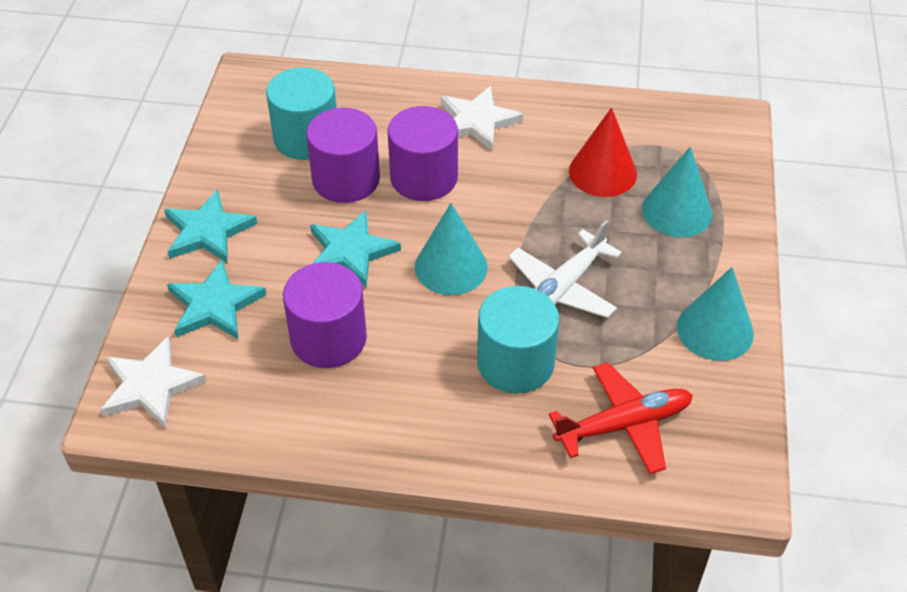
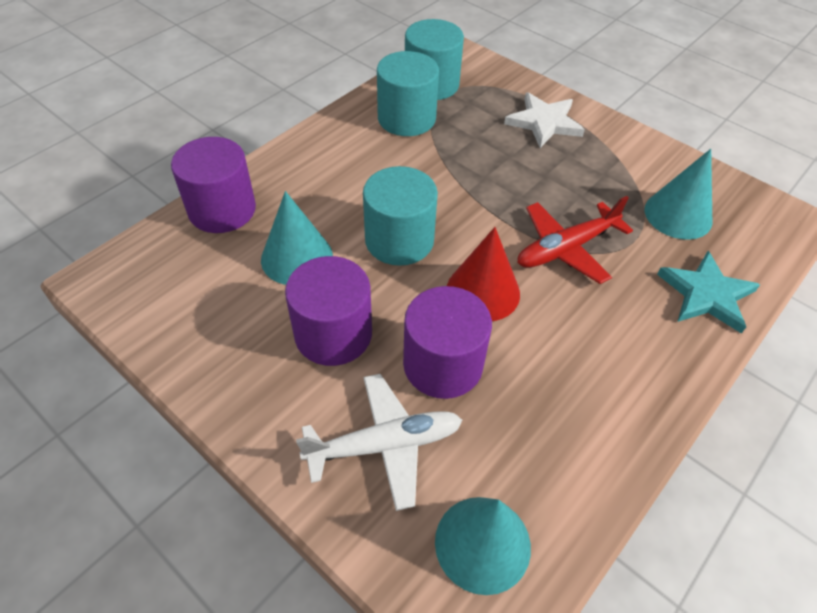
turquoise cylinder: [266,68,337,160] [477,286,559,394] = 2 -> [363,166,438,266] [377,51,439,136] [405,19,464,100] = 3
turquoise star: [164,189,257,263] [167,260,267,339] [310,210,401,287] = 3 -> [657,251,760,334] = 1
white star: [100,336,206,428] [441,86,523,151] = 2 -> [504,92,585,148] = 1

